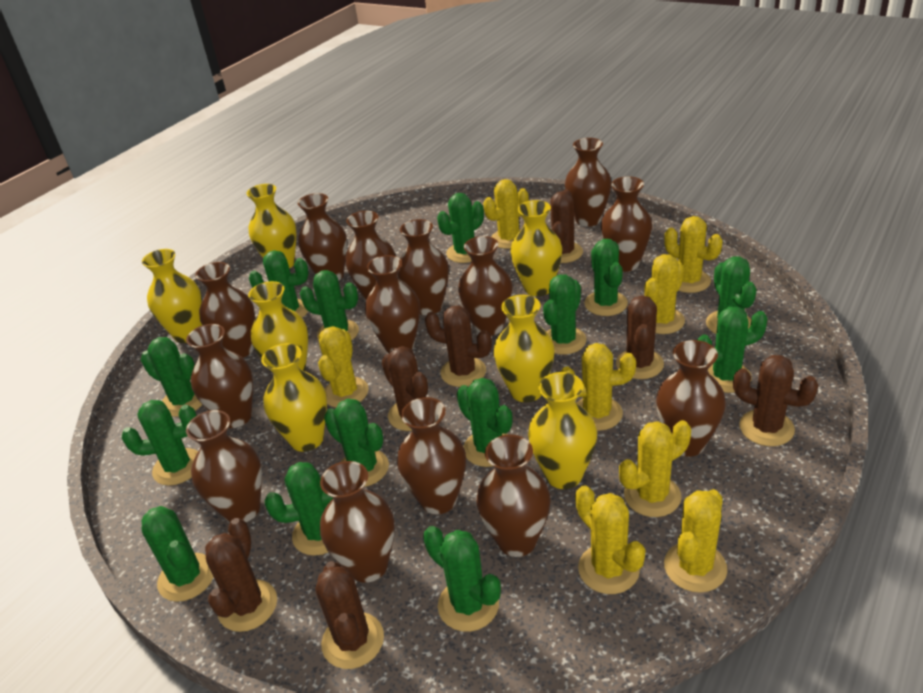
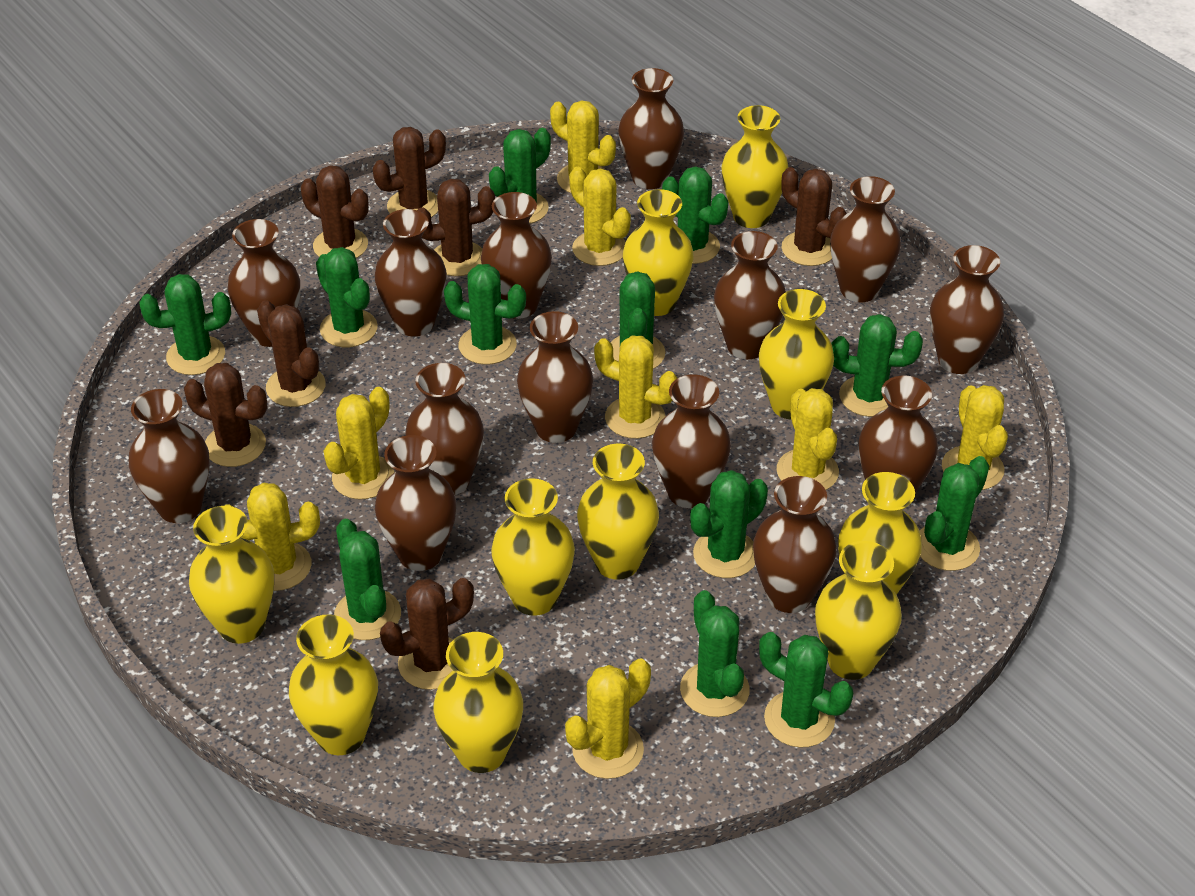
green cactus: [122,400,198,486] [141,337,202,417] [142,506,214,602] [249,250,309,318] [265,462,333,556] [300,270,359,341] [324,399,389,487] [423,526,501,632] [437,193,484,263] [457,378,513,467] [543,275,586,355] [584,239,628,316] [697,307,768,393] [706,256,756,334] = 14 -> [139,274,231,375] [316,247,378,347] [334,519,401,640] [444,264,526,365] [489,128,551,224] [610,271,665,369] [662,166,728,264] [680,590,750,717] [690,470,768,578] [759,632,853,748] [831,314,923,417] [920,456,989,571] = 12
yellow vase: [142,249,202,343] [246,184,296,269] [248,281,308,373] [261,343,327,452] [494,295,555,402] [510,200,562,296] [528,372,597,489] = 7 -> [189,506,274,644] [289,615,378,755] [433,632,523,773] [491,478,575,616] [577,444,659,580] [623,189,694,316] [721,105,788,228] [759,289,834,420] [815,541,902,680] [838,472,922,595] = 10

